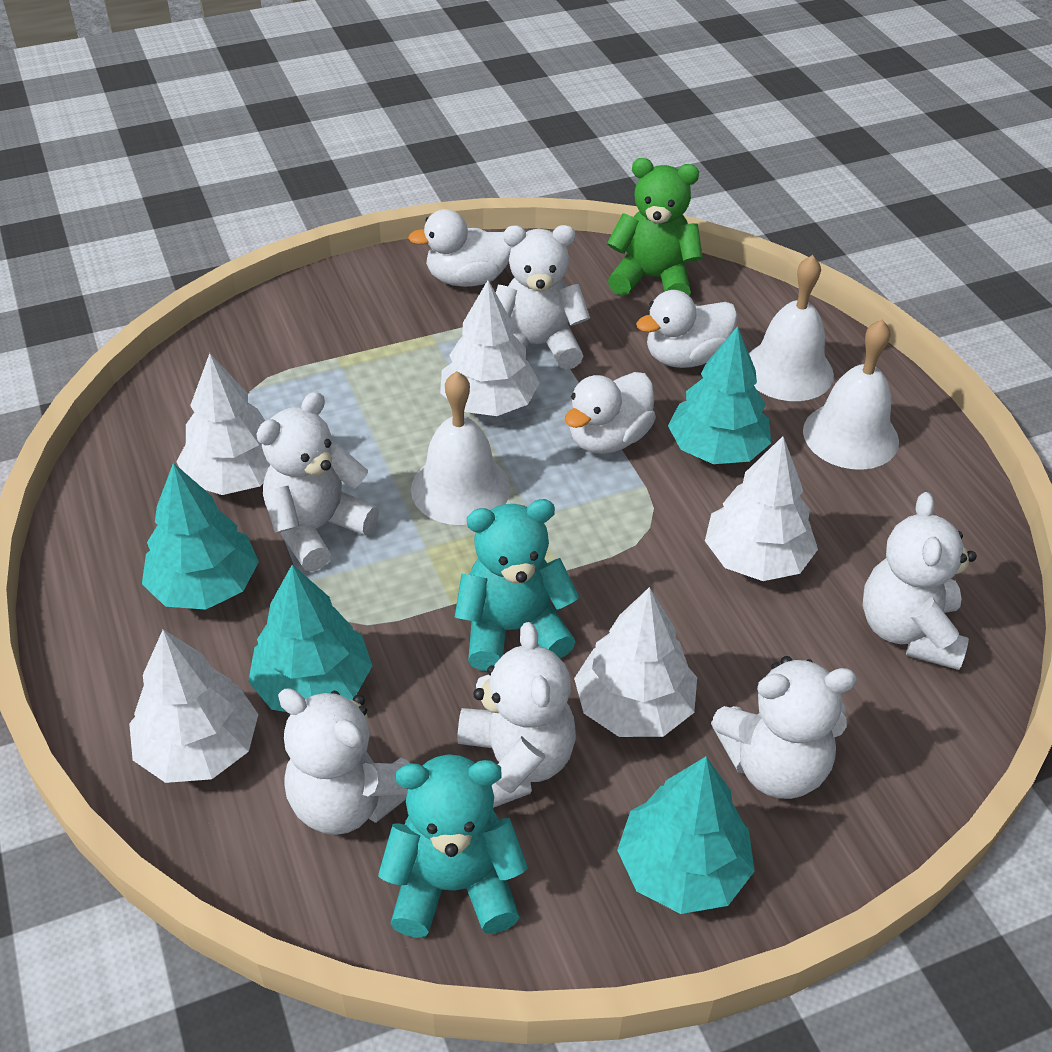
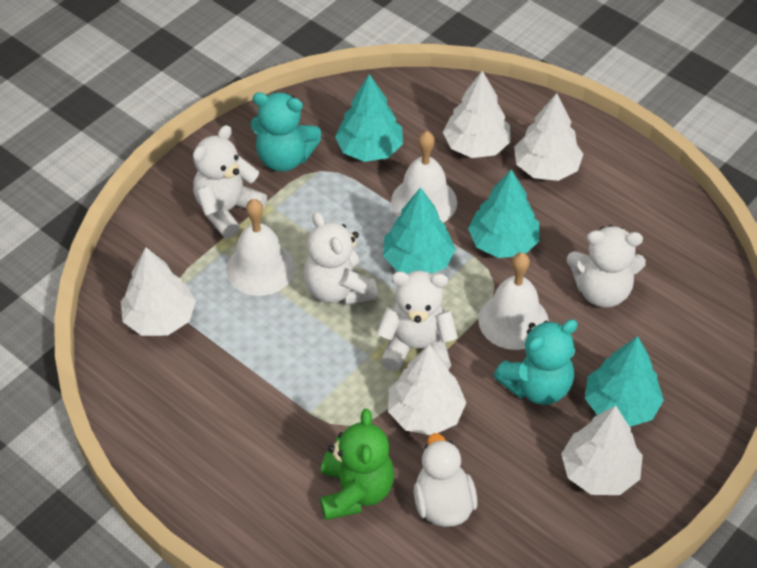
white duck: [408,209,511,287] [565,372,656,454] [636,290,738,368] = 3 -> [414,433,477,527] = 1
white teddy bear: [256,391,379,571] [278,688,410,835] [457,622,576,808] [496,225,590,370] [711,656,857,799] [863,492,977,670] = 6 -> [193,125,267,238] [304,212,378,305] [377,271,458,371] [567,225,646,307] = 4

